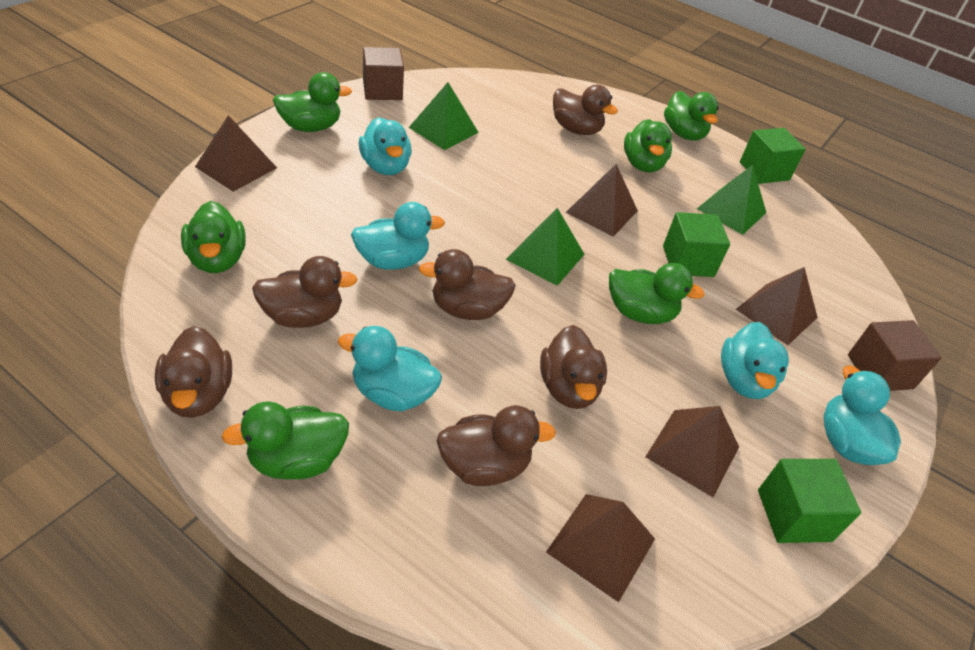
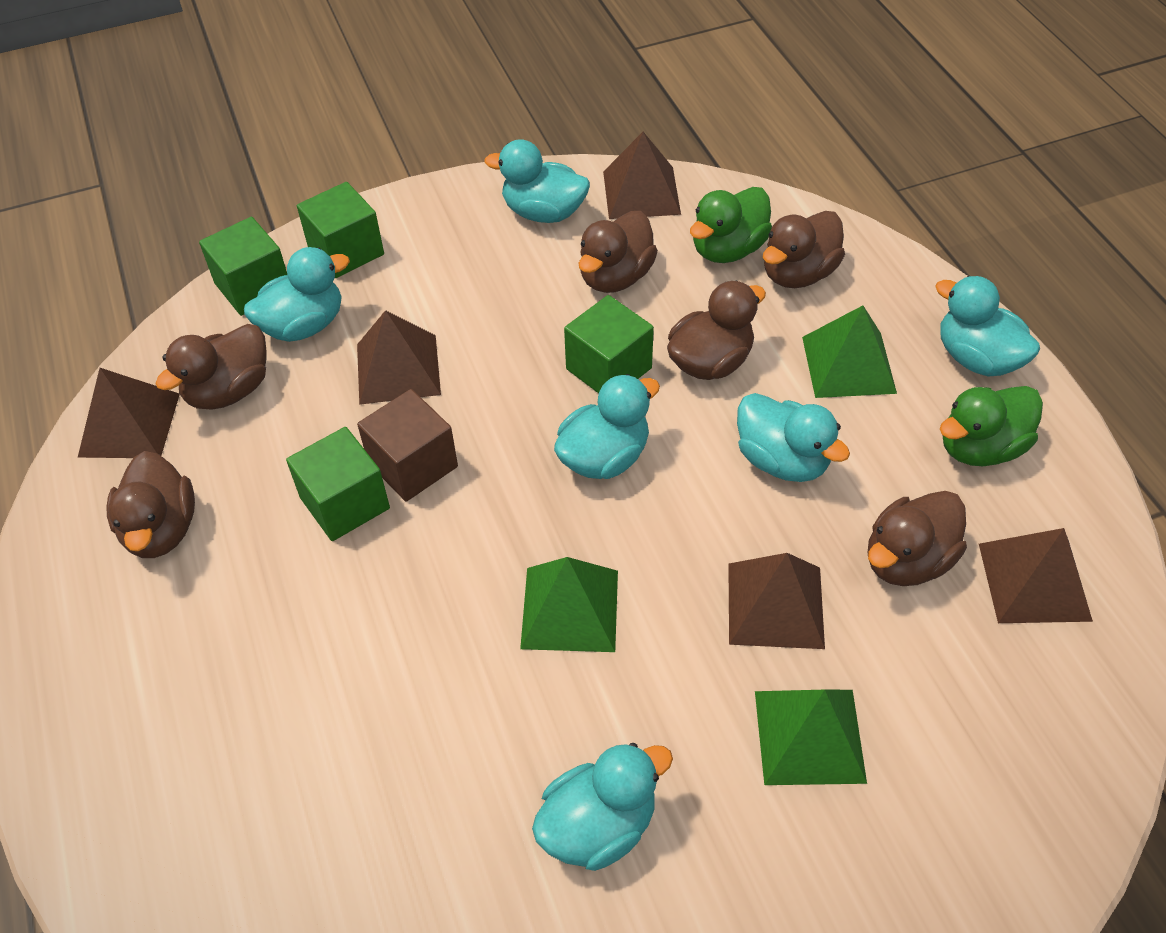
brown cube: [363,47,404,100] [848,320,942,391] = 2 -> [357,389,458,502] = 1
green cube: [663,212,730,277] [740,128,806,184] [758,459,861,543] = 3 -> [199,217,287,316] [286,427,390,541] [297,182,384,278] [564,295,654,393] = 4
green duck: [181,201,246,273] [221,401,349,479] [273,72,352,132] [609,263,705,324] [624,119,672,172] [664,91,719,141] = 6 -> [690,187,772,263] [940,386,1043,466] = 2
turquoise duck: [338,326,442,411] [351,202,445,270] [359,117,411,175] [721,322,789,399] [823,366,901,465] = 5 -> [244,247,350,342] [484,139,590,223] [532,743,673,871] [554,374,660,479] [737,393,850,482] [935,276,1040,377] = 6

